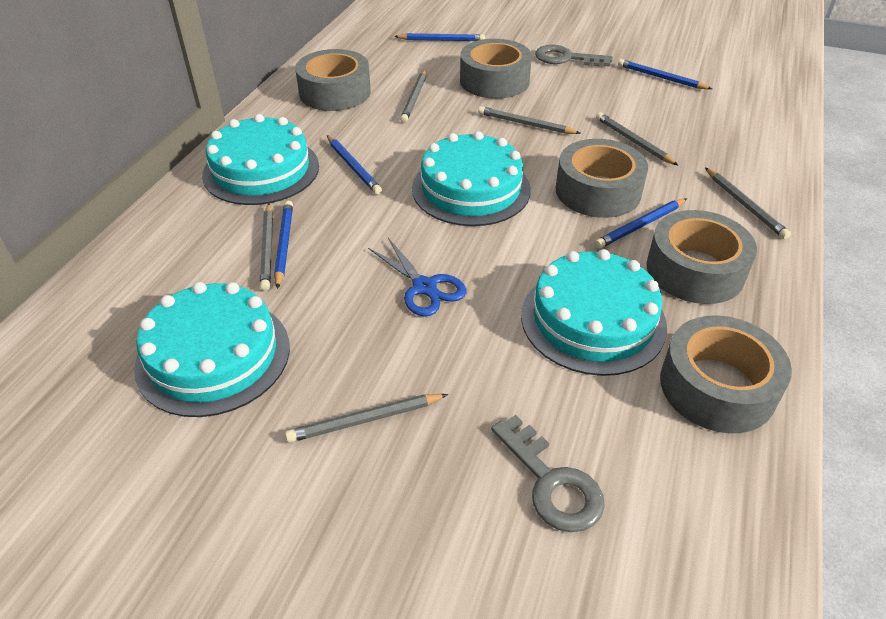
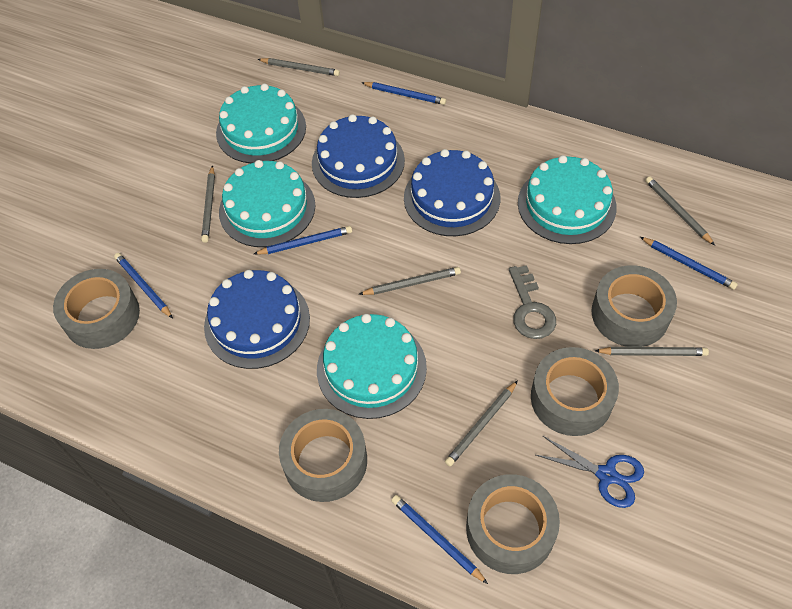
blue cake: none = 0 -> [204,270,310,369] [312,114,405,198] [404,149,500,236] = 3
grey key: [491,415,605,532] [535,44,613,67] = 2 -> [509,265,556,339] = 1

